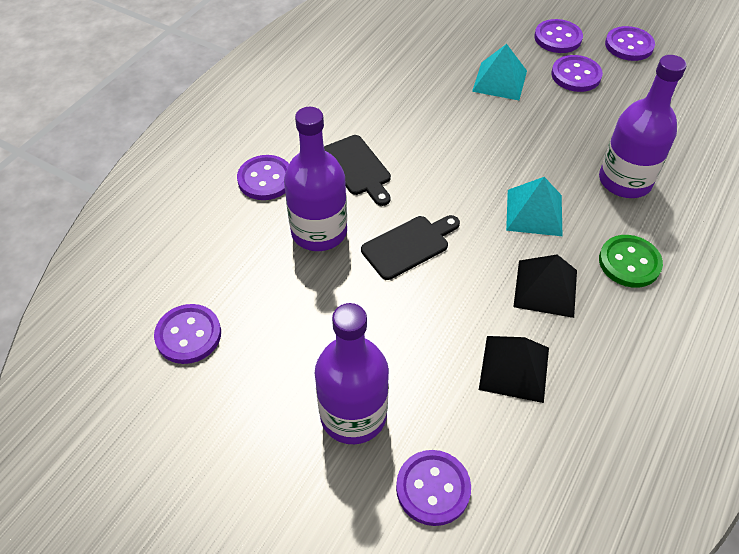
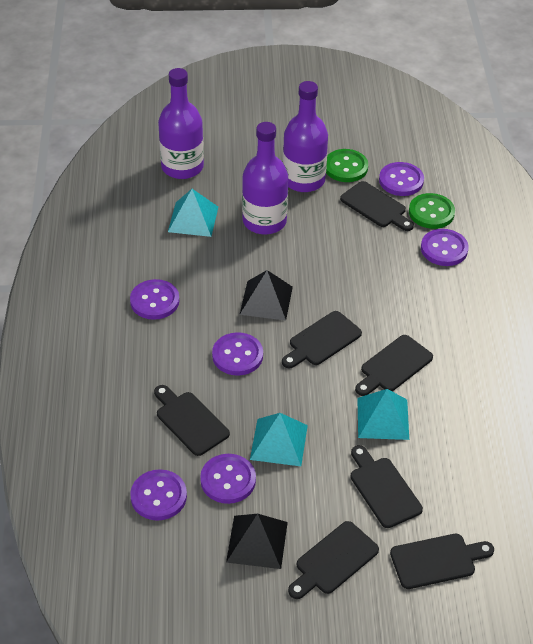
black cutting board: [324,135,391,206] [361,215,460,280] = 2 -> [154,385,230,456] [282,311,362,368] [288,521,379,599] [340,181,414,231] [350,445,423,528] [355,335,433,396] [390,534,494,589] = 7
green button: [599,235,663,288] = 1 -> [326,149,368,182] [409,193,455,229] = 2
turquoise pyramid: [472,44,527,100] [506,177,563,236] = 2 -> [168,189,218,237] [250,413,308,466] [357,389,409,440] = 3

